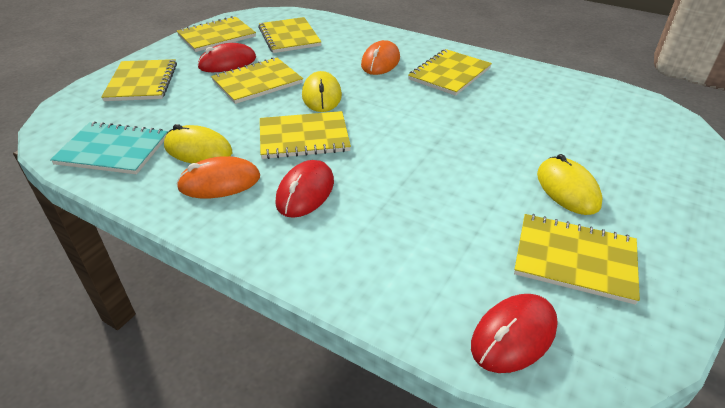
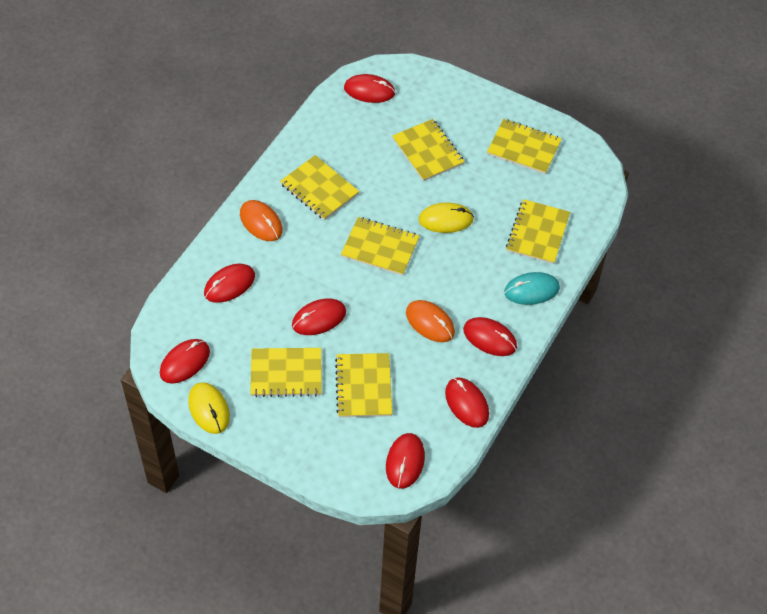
red mouse: [197,43,256,72] [275,160,334,218] [471,294,558,373] = 3 -> [160,339,210,384] [204,264,255,303] [292,298,346,335] [344,74,395,103] [386,433,425,489] [445,377,489,428] [463,317,517,356] = 7
turquoise mouse: none = 0 -> [504,272,560,305] = 1
turquoise notebook: [50,122,168,174] = 1 -> none = 0
yellow mouse: [164,124,232,163] [302,71,342,112] [537,154,603,215] = 3 -> [188,382,230,434] [418,203,474,233] = 2

